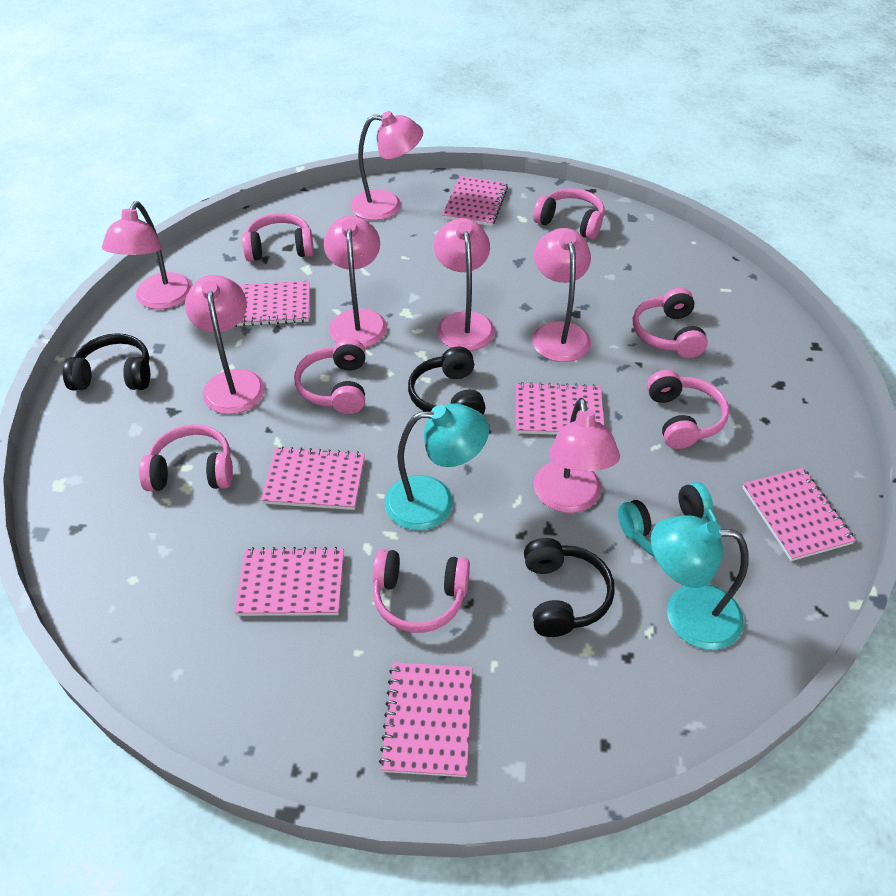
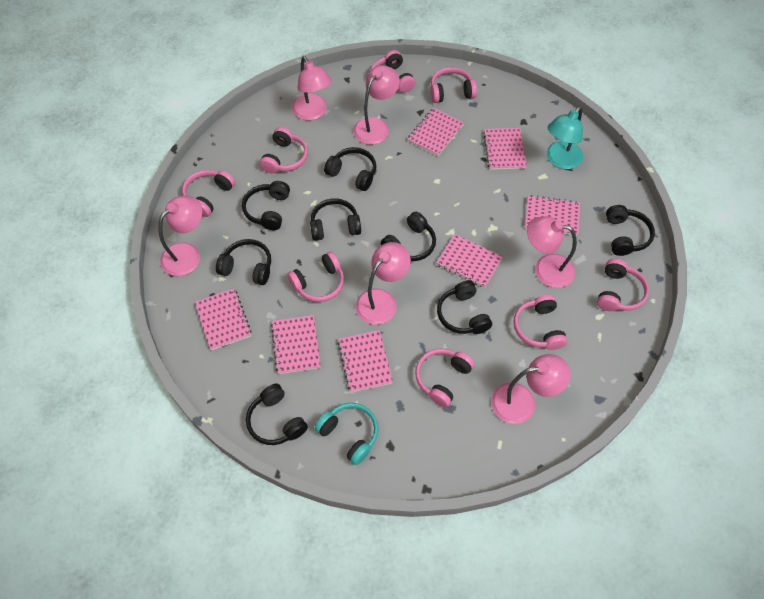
black headphones: [63,333,150,391] [408,347,486,414] [524,538,615,637] = 3 -> [216,239,271,285] [242,181,290,230] [246,384,308,445] [310,198,361,241] [324,147,376,191] [381,212,436,261] [437,280,492,334] [606,205,655,256] = 8
pink headphones: [139,424,233,491] [242,213,314,261] [294,338,366,414] [372,549,470,633] [533,188,605,239] [633,288,708,358] [647,370,729,449] = 7 -> [182,170,235,217] [260,127,308,173] [287,252,344,302] [370,50,415,92] [415,348,475,407] [431,67,477,103] [513,294,568,350] [597,259,649,311] = 8
pink lamp: [102,201,192,309] [185,275,265,414] [324,216,387,348] [351,111,423,220] [434,218,495,351] [532,228,591,362] [534,398,620,513] = 7 -> [158,195,202,276] [292,56,332,120] [353,65,400,145] [356,242,411,325] [491,354,571,424] [527,216,577,288] = 6
turquoise lamp: [385,403,489,530] [651,515,749,650] = 2 -> [547,106,583,169] = 1

